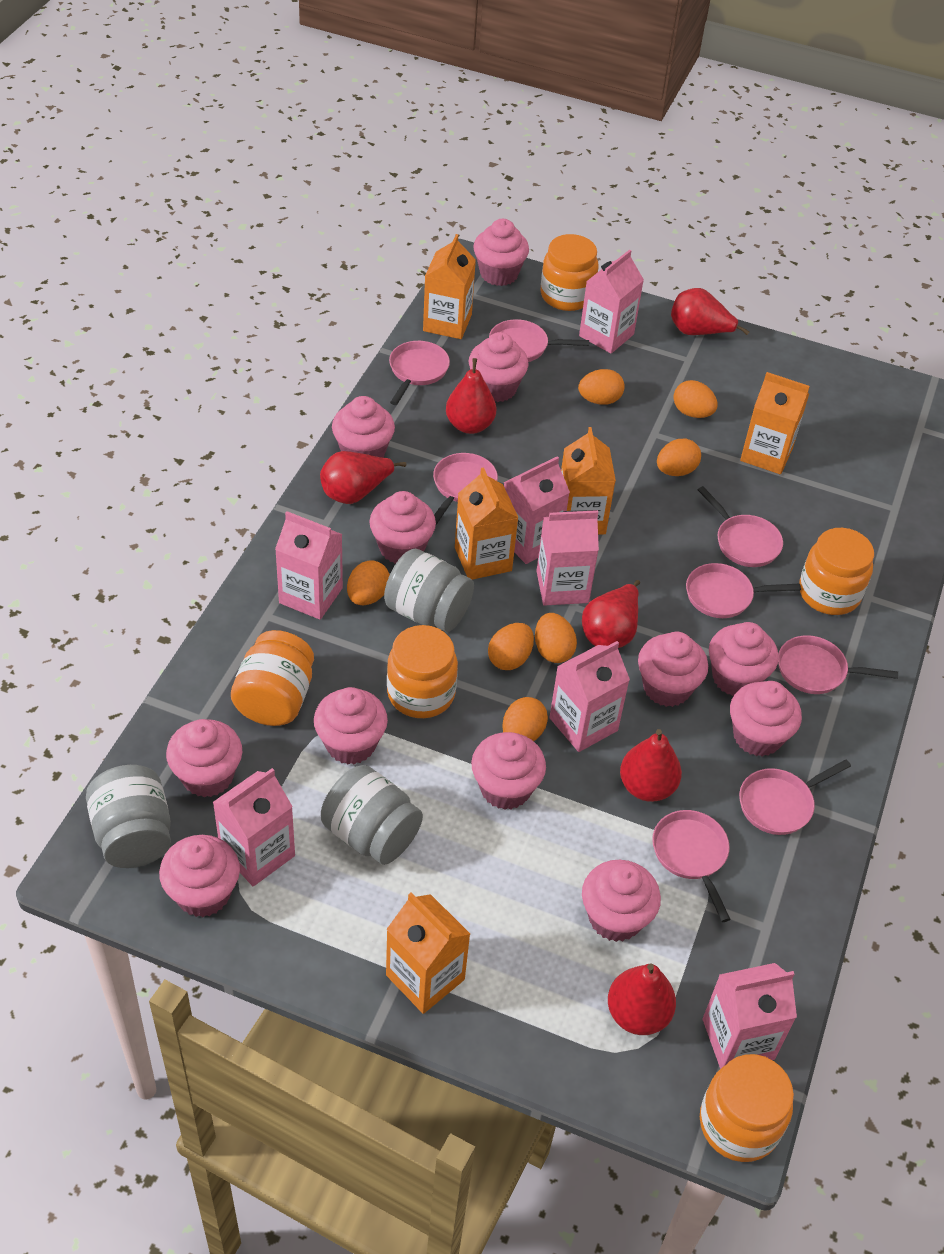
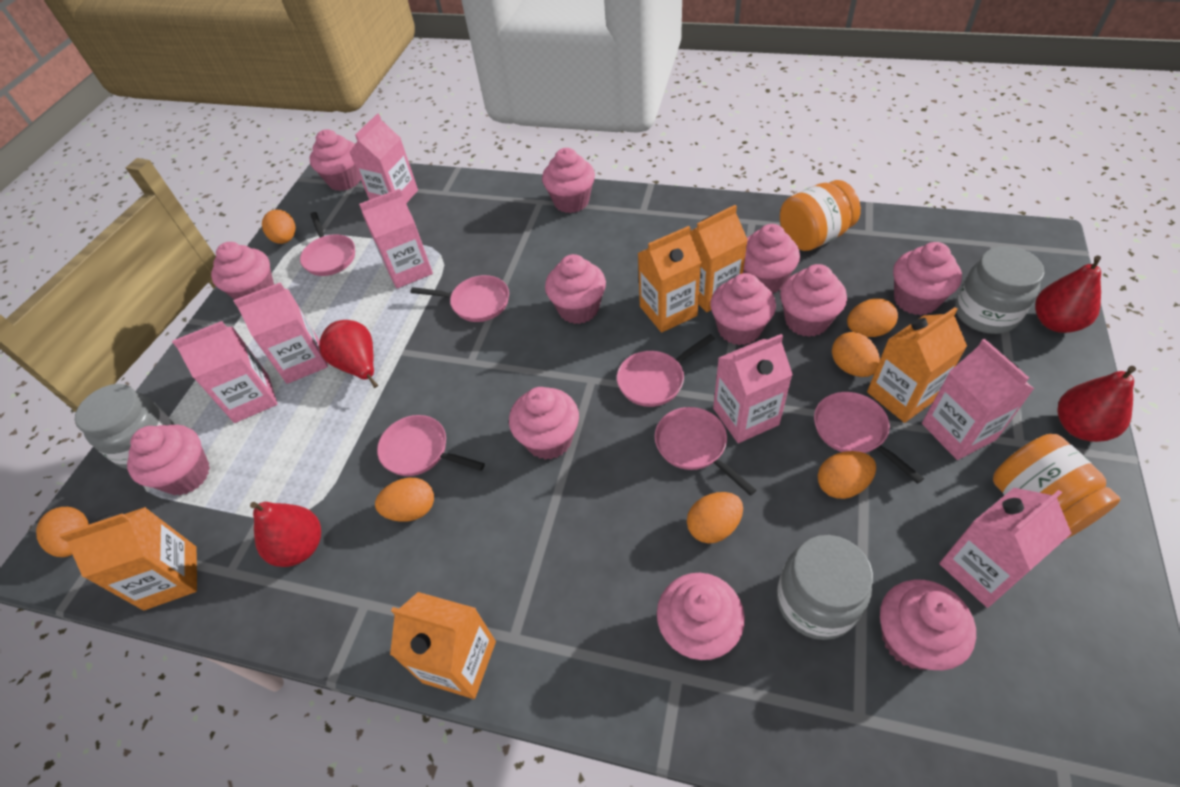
orange jar: [231,630,314,726] [387,625,458,718] [541,234,598,311] [700,1054,794,1162] [799,528,874,615] = 5 -> [780,180,861,251] [993,434,1121,539] = 2
pink pan: [389,341,450,405] [433,453,498,525] [489,319,589,362] [652,810,731,922] [686,563,801,618] [698,486,783,567] [739,760,851,835] [778,635,898,694] = 8 -> [300,212,355,276] [377,415,485,476] [410,275,509,322] [617,334,715,407] [655,407,756,496] [814,392,924,484] = 6
red pear: [320,451,406,504] [446,358,496,434] [582,580,640,648] [608,963,676,1035] [620,729,682,802] [671,288,750,335] = 6 -> [250,502,321,567] [319,320,378,388] [1035,256,1101,333] [1057,366,1136,442] = 4

